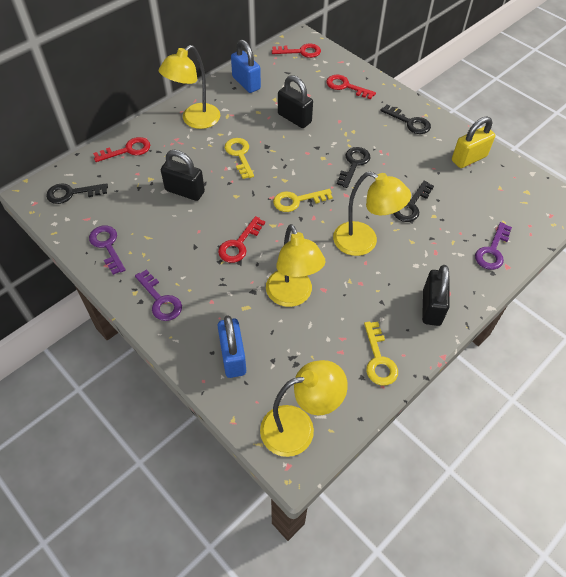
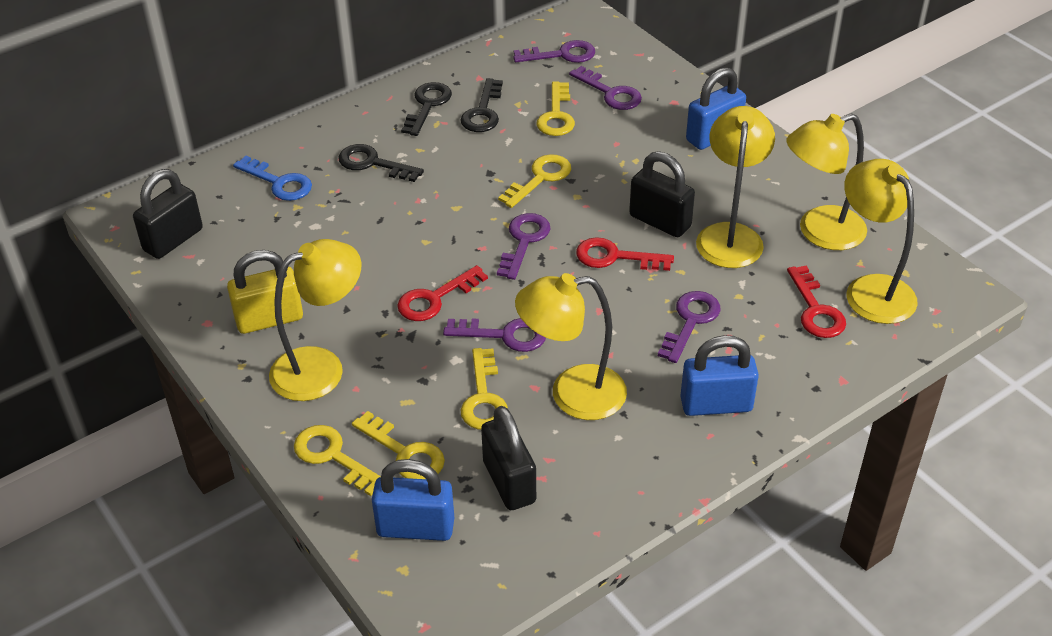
black key: [46,183,108,204] [337,147,370,188] [381,104,431,134] [393,181,434,222] = 4 -> [338,144,424,182] [401,82,452,136] [460,78,503,132] = 3
blue key: none = 0 -> [233,156,312,201] = 1
blue padlock: [218,315,246,378] [231,40,261,93] = 2 -> [372,459,454,541] [680,335,759,416] [686,67,746,150] = 3
purple key: [89,225,126,275] [135,269,182,321] [475,222,512,270] = 3 -> [443,318,546,352] [497,213,551,280] [513,40,595,63] [569,66,642,110] [658,291,721,363] = 5
red key: [93,137,150,162] [218,216,265,263] [272,43,321,58] [326,75,376,99] = 4 -> [397,265,488,321] [576,237,674,271] [787,266,846,338] = 3
yellow key: [225,138,254,179] [273,189,333,212] [364,322,398,385] = 3 -> [294,425,381,496] [352,411,445,479] [461,348,508,430] [498,154,571,208] [537,81,575,136] = 5
yellow lamp: [159,45,220,129] [260,360,348,457] [266,224,325,307] [333,172,411,256] = 4 -> [269,239,361,401] [515,273,627,420] [696,106,775,268] [786,113,867,250] [844,159,918,324] = 5

